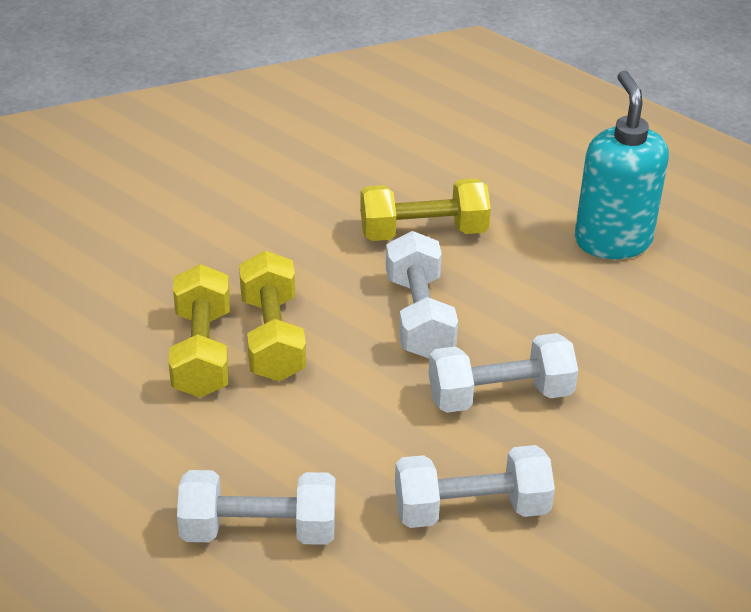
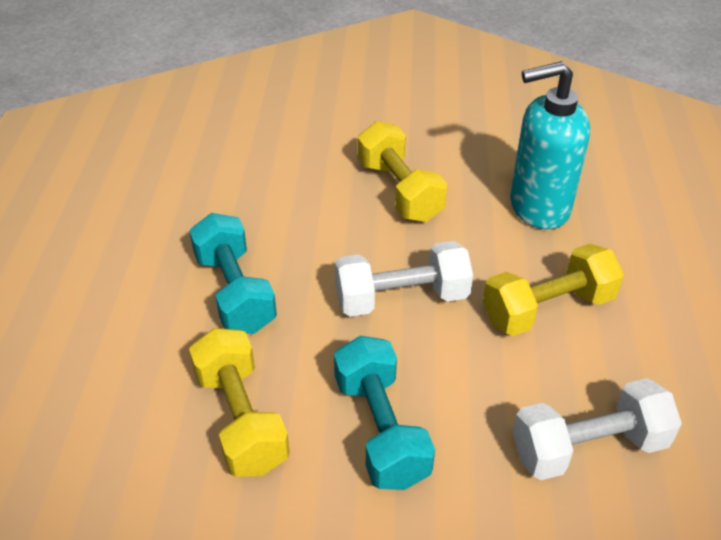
turquoise dumbbell: none = 0 -> [189,213,277,334] [334,336,435,490] = 2
white dumbbell: [177,470,335,545] [386,231,458,358] [395,445,555,528] [428,333,578,413] = 4 -> [335,241,473,317] [512,378,682,480] = 2

